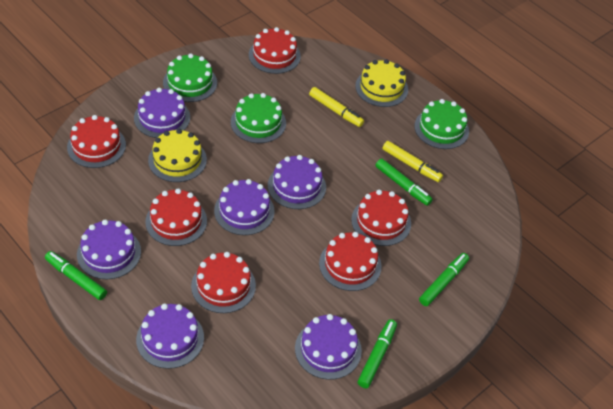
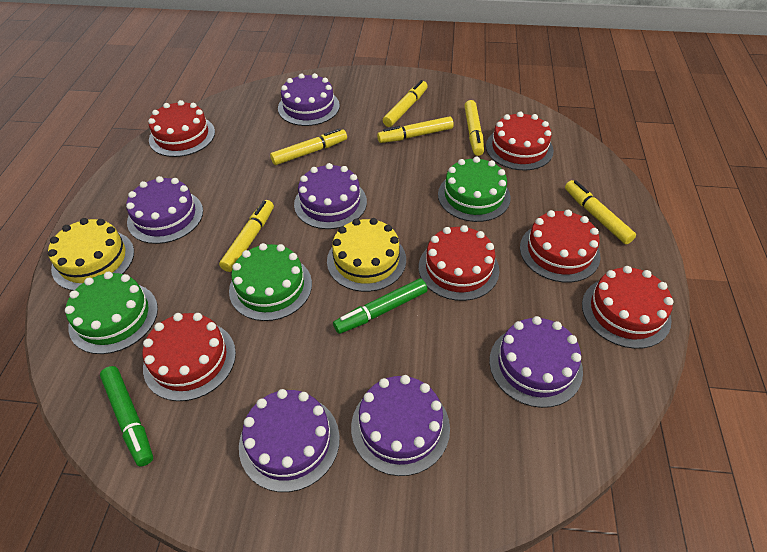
green marker: [45,251,107,300] [358,319,397,388] [375,159,433,206] [419,253,469,306] = 4 -> [100,366,153,466] [333,278,427,334] = 2
yellow marker: [309,87,364,127] [382,141,443,182] = 2 -> [219,200,274,272] [270,128,347,165] [377,116,454,143] [383,80,428,127] [464,100,484,156] [565,180,636,244] = 6

